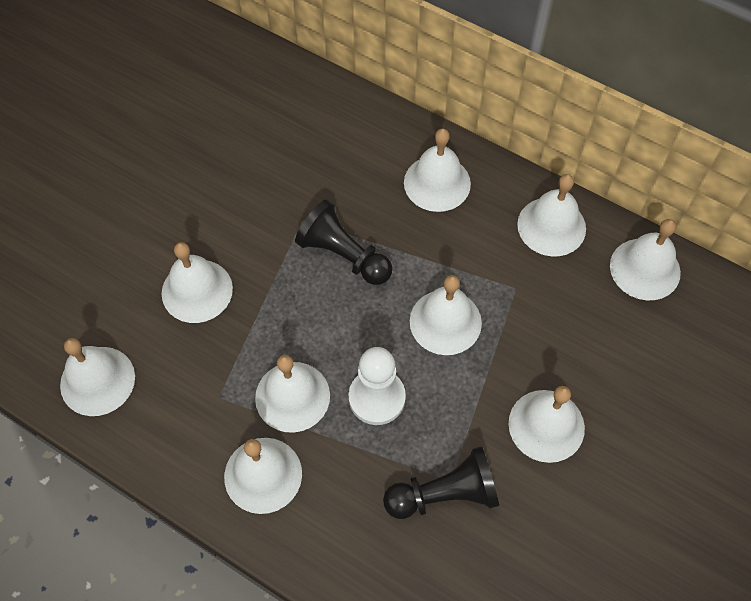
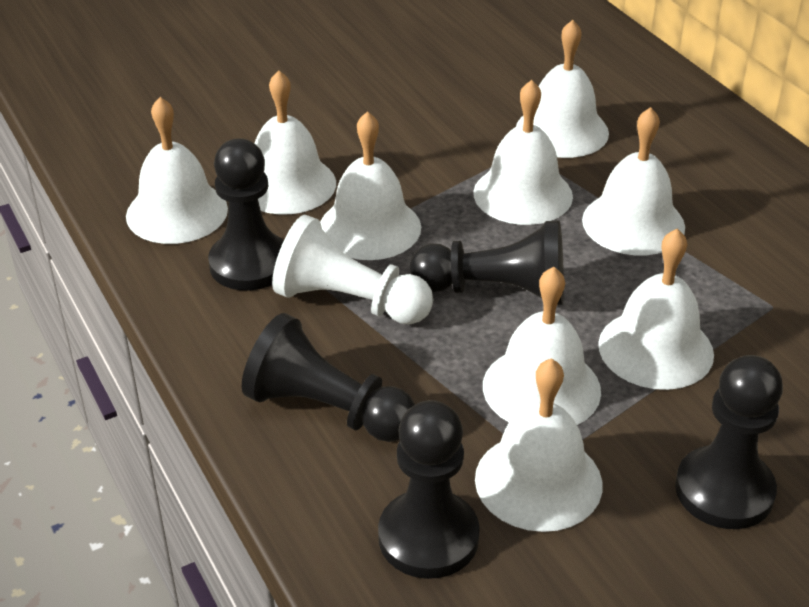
black pawn: [295,199,392,285] [383,446,499,519] = 2 -> [208,138,284,291] [242,313,415,442] [378,400,480,579] [410,221,564,305] [675,355,783,529] = 5

